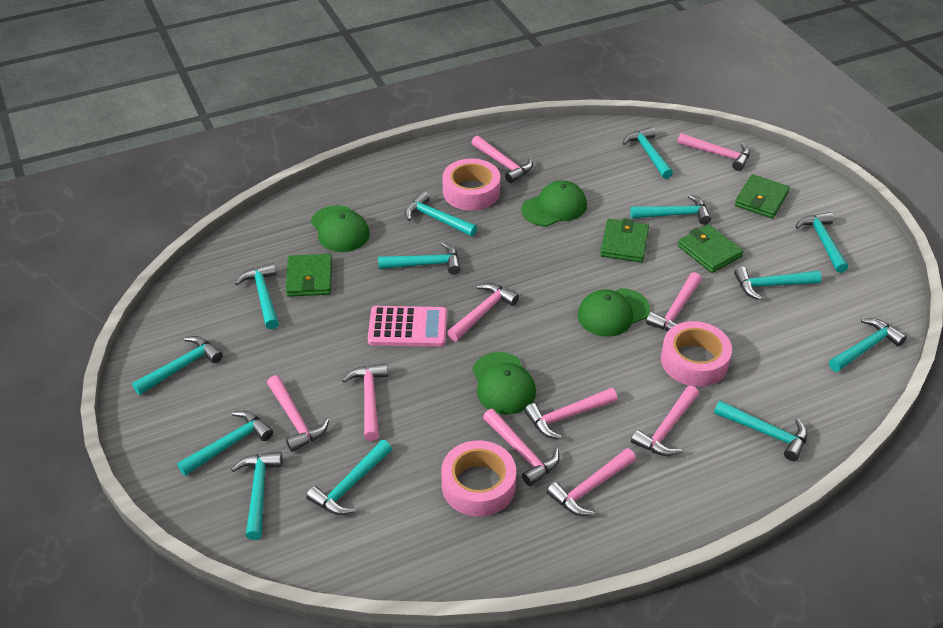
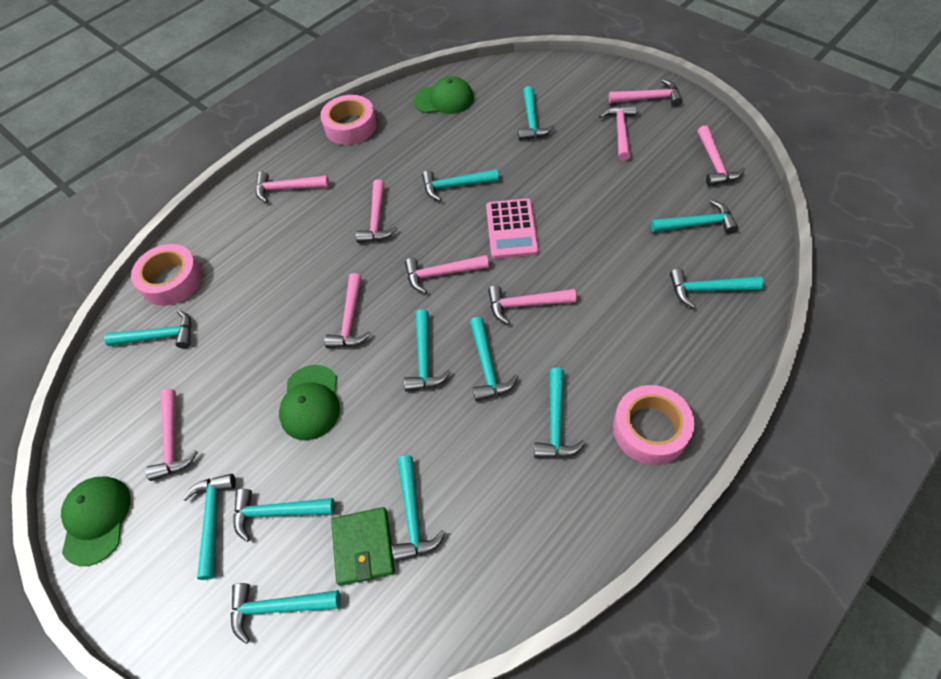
green cap: [311,205,370,252] [472,352,536,415] [521,180,587,226] [577,288,650,337] = 4 -> [61,476,131,566] [279,365,340,440] [413,76,474,114] = 3
green wallet: [286,254,332,297] [600,218,649,262] [678,224,744,273] [735,174,790,218] = 4 -> [331,507,395,586] = 1
pink hammer: [267,375,329,452] [342,363,388,441] [447,283,519,341] [471,136,533,183] [483,409,559,486] [524,388,618,439] [547,448,636,516] [631,386,699,456] [646,272,702,331] [677,133,750,171] = 10 -> [146,389,198,481] [256,171,329,203] [324,273,371,348] [356,179,397,243] [405,255,489,294] [488,285,576,325] [599,105,636,161] [608,79,683,107] [697,125,745,186] = 9
turquoise hammer: [132,336,223,395] [177,411,273,476] [231,452,282,540] [235,263,279,329] [306,440,392,515] [378,242,461,274] [405,191,477,236] [623,127,673,179] [630,194,711,225] [714,401,807,461] [734,267,821,300] [796,212,848,273] [829,318,907,372] = 13 -> [104,310,191,349] [182,474,236,580] [231,583,340,644] [233,489,335,542] [392,455,446,562] [404,309,451,392] [422,169,499,201] [470,317,518,401] [518,86,555,140] [534,368,585,458] [651,200,738,234] [670,269,764,308] = 12

